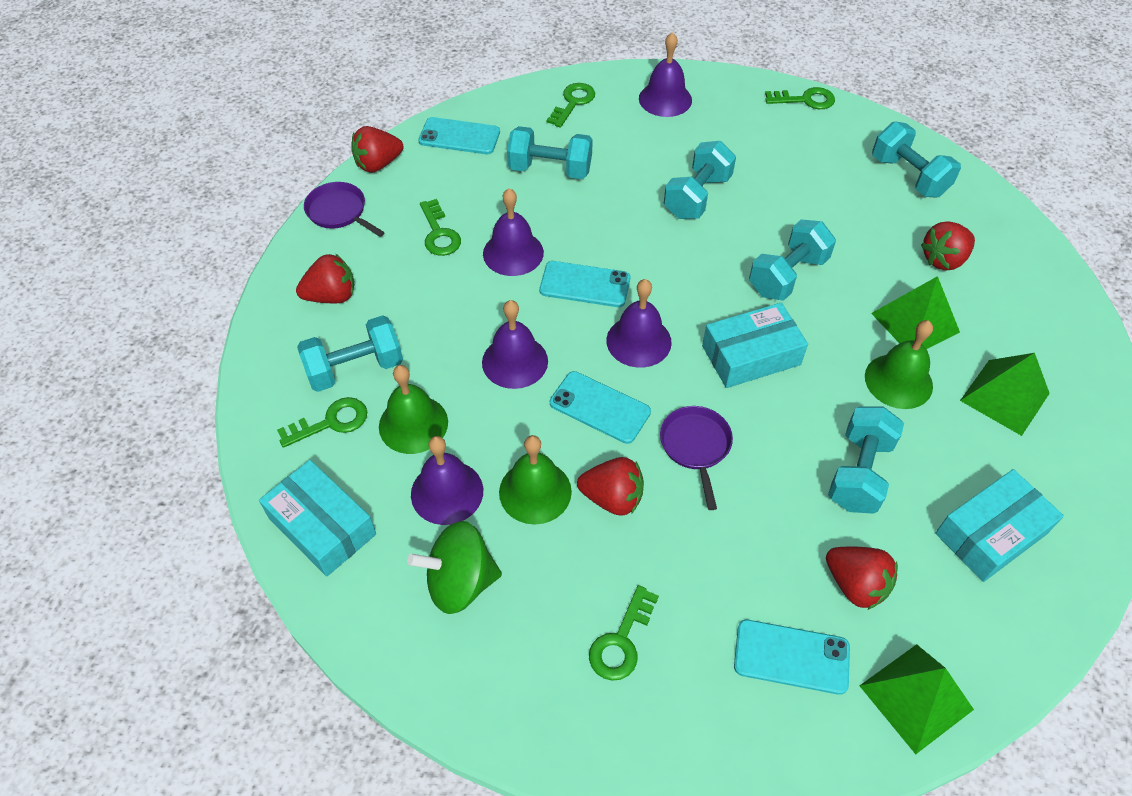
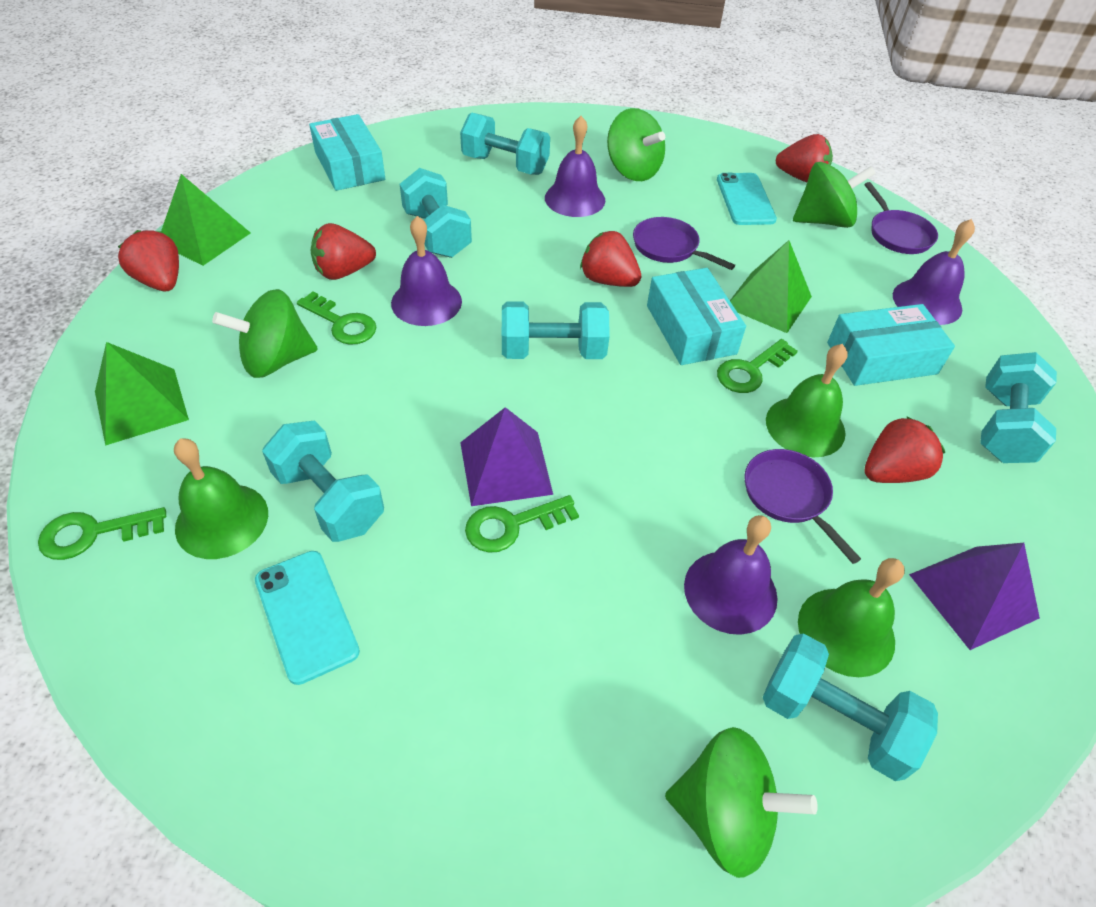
green key: [277,397,367,448] [420,199,461,256] [547,83,595,128] [589,585,659,681] [765,87,835,109] = 5 -> [38,507,166,560] [297,292,376,345] [465,495,579,553] [717,339,798,393] = 4
green spinning top: [407,521,502,614] = 1 -> [212,289,318,378] [607,108,665,181] [665,727,818,878] [793,162,876,228] = 4
purple bell: [411,436,483,525] [482,300,548,389] [483,188,544,276] [606,279,672,368] [639,32,692,117] = 5 -> [391,216,462,326] [545,116,605,217] [684,515,778,635] [893,219,975,325] = 4
purple pan: [304,182,385,237] [660,406,733,510] = 2 -> [633,217,735,270] [745,449,861,564] [864,182,938,254] = 3
purple pyramid: none = 0 -> [460,407,553,506] [909,543,1040,650] = 2
turquoise phone: [418,117,500,154] [540,261,630,307] [550,371,651,444] [734,620,850,695] = 4 -> [255,551,360,685] [717,173,777,225] = 2

